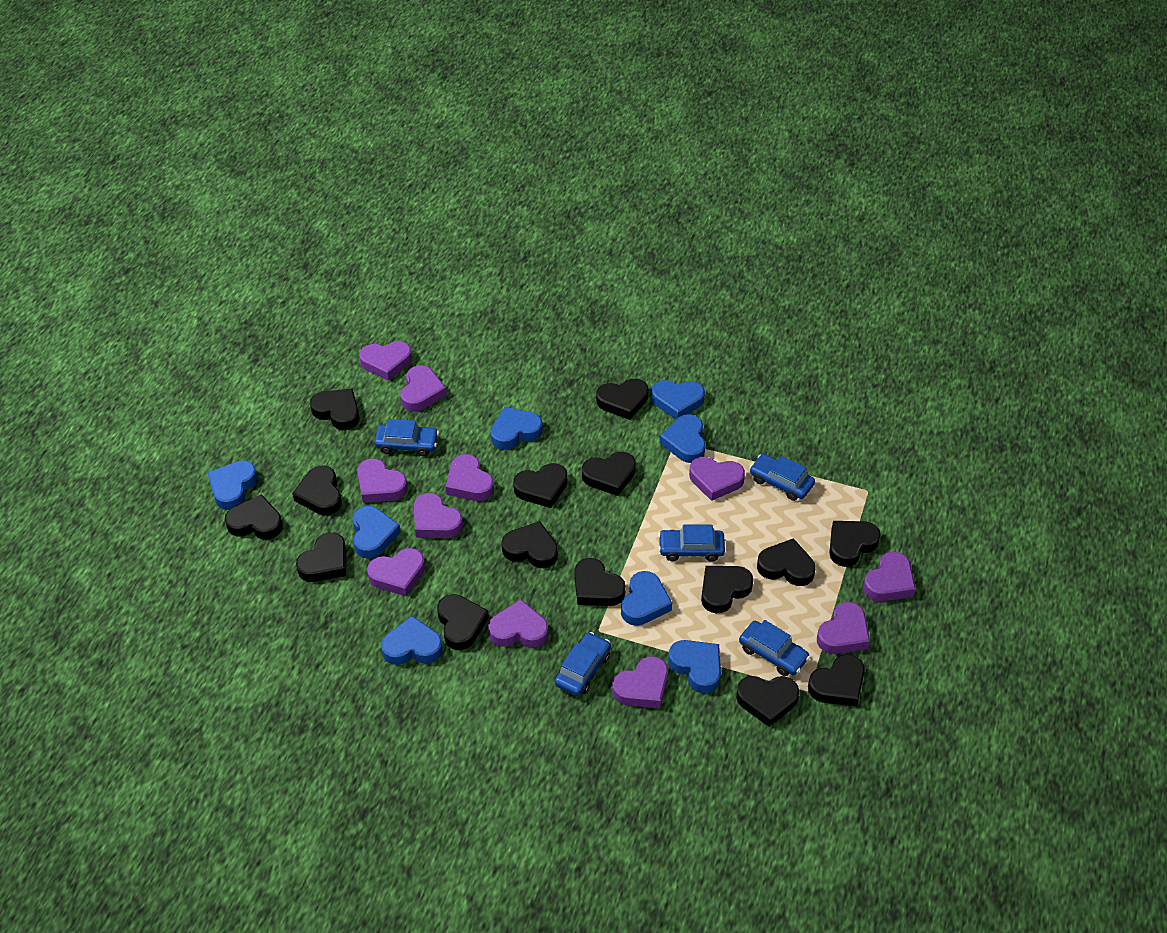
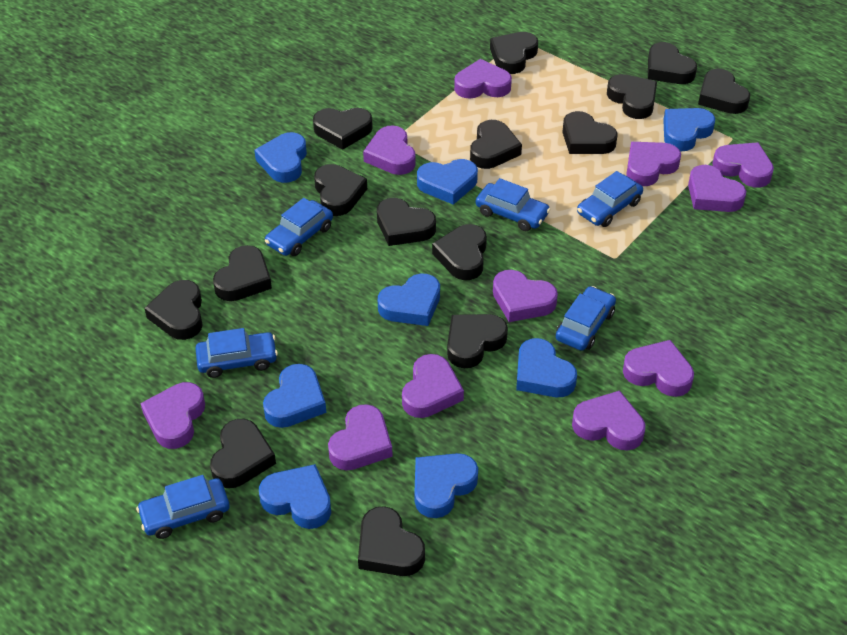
blue car: [374,419,439,456] [555,632,611,696] [658,524,725,562] [739,620,810,676] [750,454,815,501] = 5 -> [136,475,230,539] [195,328,278,378] [265,198,333,256] [476,178,551,231] [556,286,616,351] [577,171,643,227] = 6

